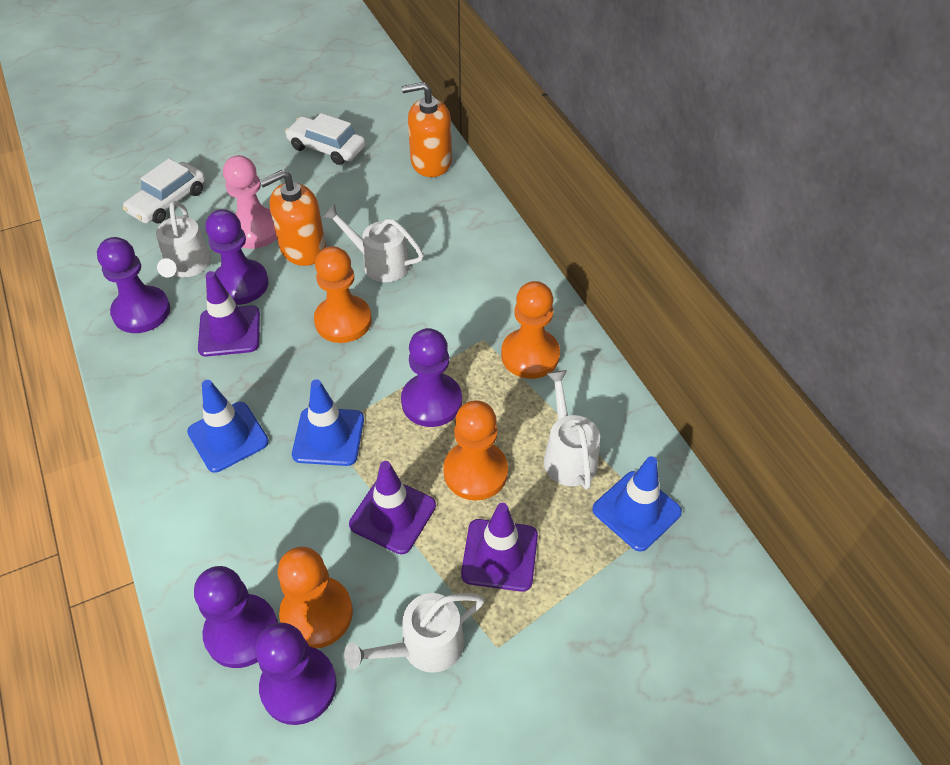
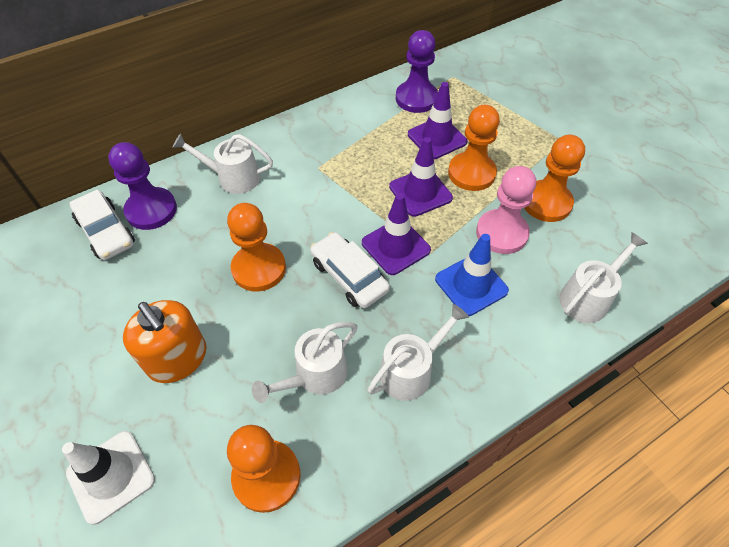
blue traffic cone: [187,380,269,473] [292,379,364,466] [592,456,682,552] = 3 -> [435,234,509,316] = 1
orange soap dispenser: [259,170,326,266] [402,82,452,177] = 2 -> [123,300,207,383] = 1
purple pawn: [97,237,170,333] [194,566,278,668] [205,209,269,305] [255,623,337,725] [401,328,462,427] = 5 -> [108,142,177,230] [396,30,438,113] = 2
white traffic cone: none = 0 -> [62,431,155,525] = 1

